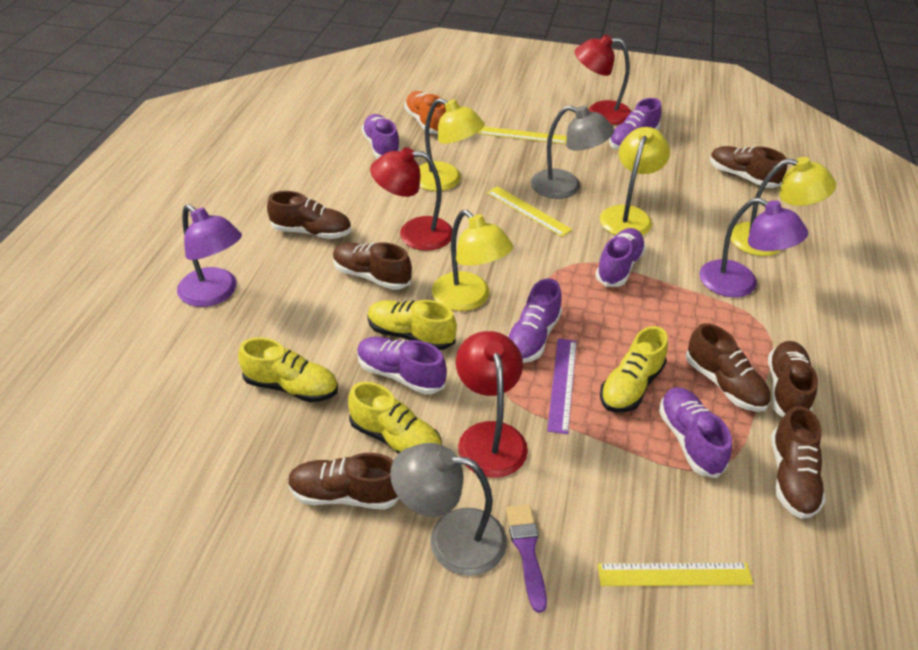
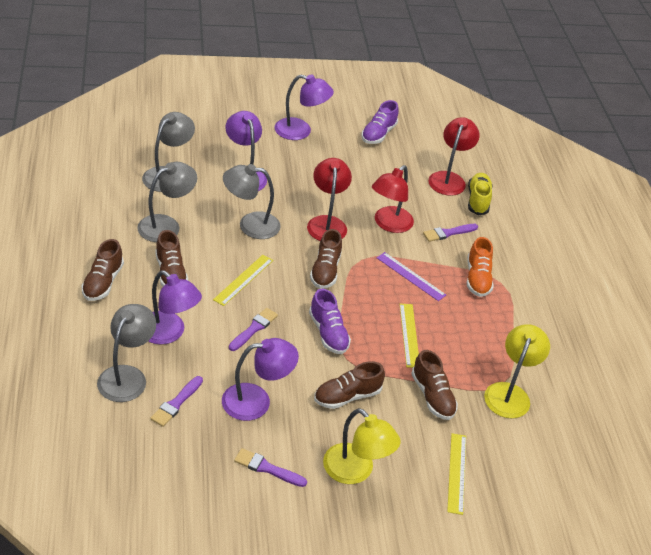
brown shoe: [267,191,351,239] [288,453,399,509] [333,242,412,290] [686,323,770,412] [710,146,787,188] [768,341,818,417] [771,406,826,519] = 7 -> [81,239,124,301] [155,230,188,286] [310,229,342,289] [314,361,385,409] [411,350,458,420] = 5
grey lamp: [390,443,507,576] [531,105,614,199] = 2 -> [97,304,156,402] [137,162,197,242] [142,112,195,192] [223,164,281,239] = 4
purple brush: [506,504,547,613] = 1 -> [150,376,203,427] [229,308,278,351] [234,448,307,487] [423,224,478,242] = 4
purple lamp: [177,204,242,307] [699,198,808,297] = 2 -> [148,270,202,344] [222,338,299,421] [225,111,267,191] [274,74,334,140] = 4
purple shoe: [357,337,447,394] [361,114,401,159] [507,279,562,363] [595,228,646,287] [609,98,662,150] [659,388,732,478] = 6 -> [309,289,351,354] [361,100,399,144] = 2
yellow lamp: [419,98,485,191] [432,210,513,311] [600,127,670,236] [730,157,836,256] = 4 -> [323,408,401,484] [484,324,550,419] = 2
yellow shoe: [238,337,338,402] [348,382,442,454] [367,300,457,350] [600,326,668,412] = 4 -> [468,173,492,215] = 1

